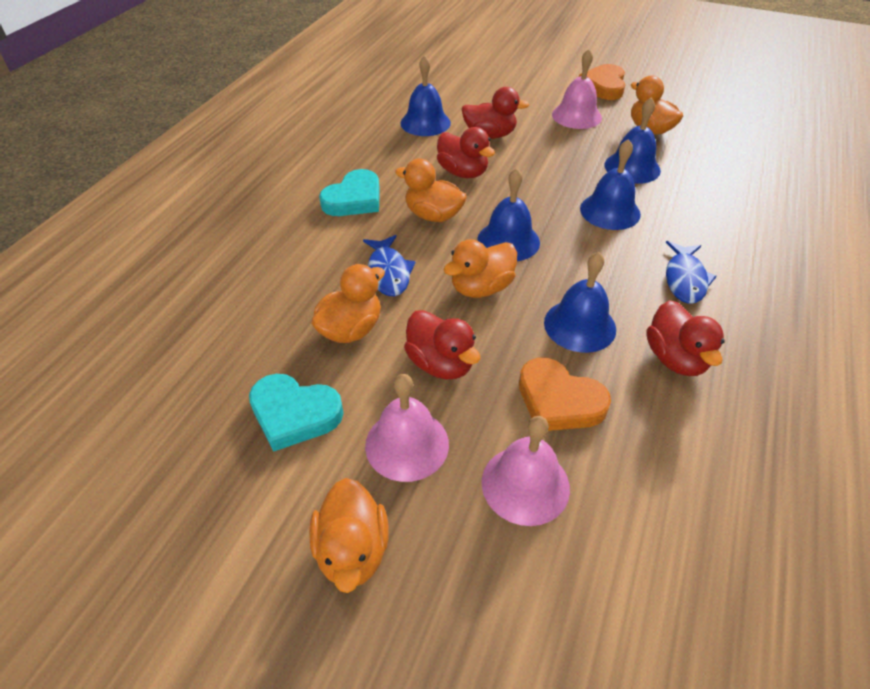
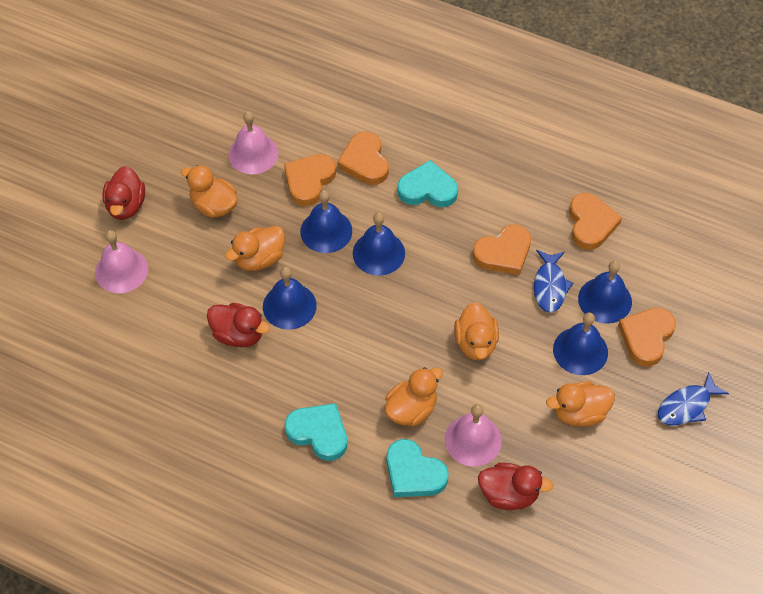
orange heart: [519,358,611,431] [579,64,625,100] = 2 -> [284,154,336,206] [337,132,389,185] [473,224,531,275] [569,193,622,250] [618,307,676,367] = 5
red duck: [404,310,480,379] [437,127,495,178] [461,87,529,139] [646,300,725,376] = 4 -> [102,166,145,220] [207,303,270,347] [478,463,553,510] = 3
turquoise heart: [249,374,343,452] [319,169,380,216] = 2 -> [285,403,347,461] [387,439,449,497] [397,160,458,207] = 3

